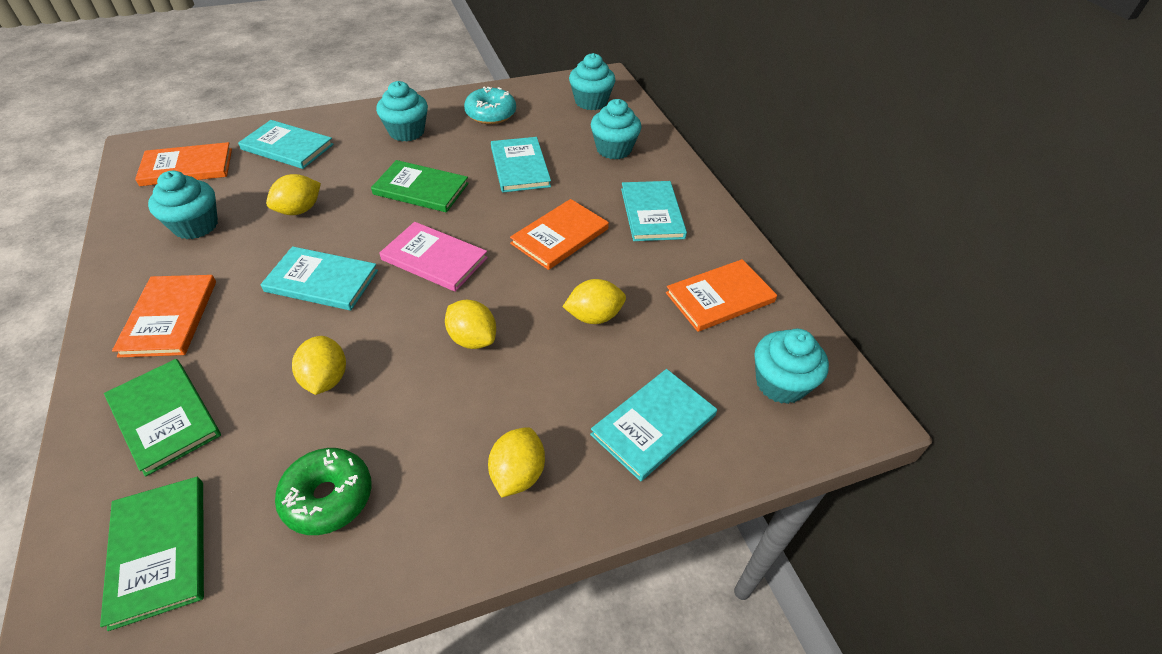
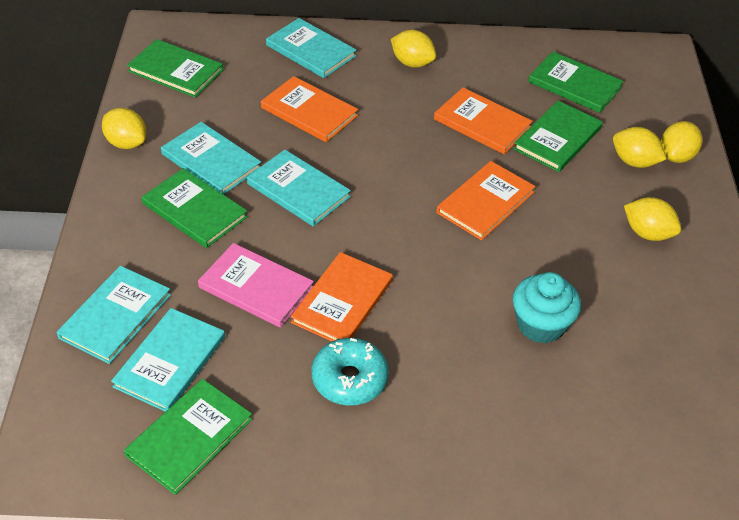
green book: [100,477,204,631] [104,359,221,477] [371,160,469,212] = 3 -> [124,379,252,495] [127,39,223,97] [142,168,248,248] [514,101,603,172] [528,52,624,113] = 5
green donut: [275,448,372,535] = 1 -> none = 0
turquoise cupcake: [148,171,218,239] [376,81,428,142] [569,53,615,110] [591,99,641,159] [755,329,829,404] = 5 -> [513,272,581,343] = 1

